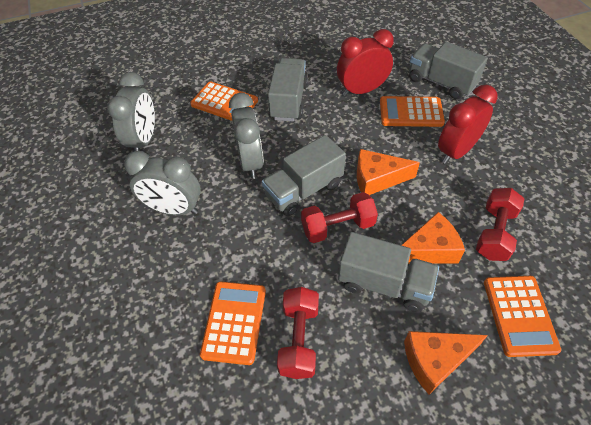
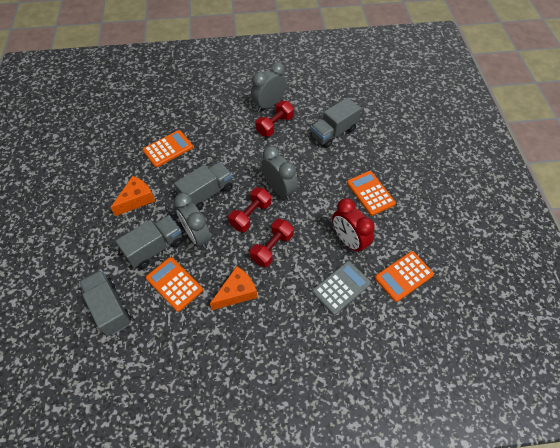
grey calculator: none = 0 -> [312,261,371,315] = 1
orange cheese: [357,149,420,195] [401,212,465,264] [404,331,488,394] = 3 -> [110,176,155,216] [210,266,257,310] = 2
red clock: [337,29,394,96] [438,85,498,164] = 2 -> [332,198,375,254] = 1

